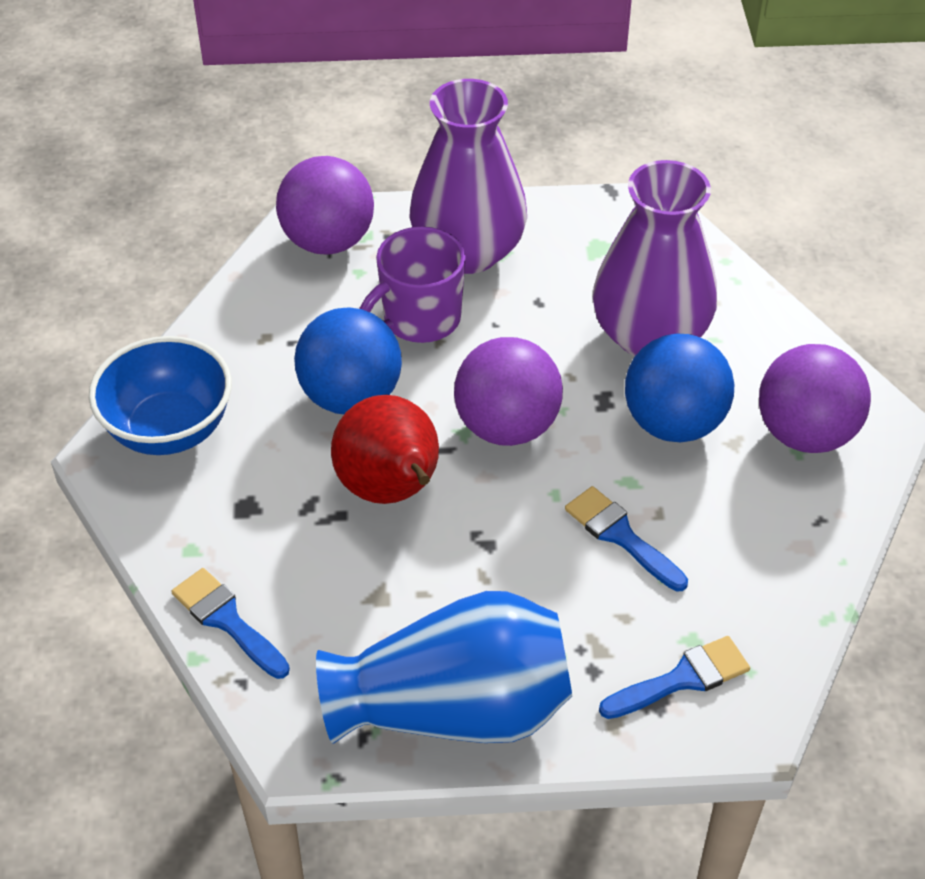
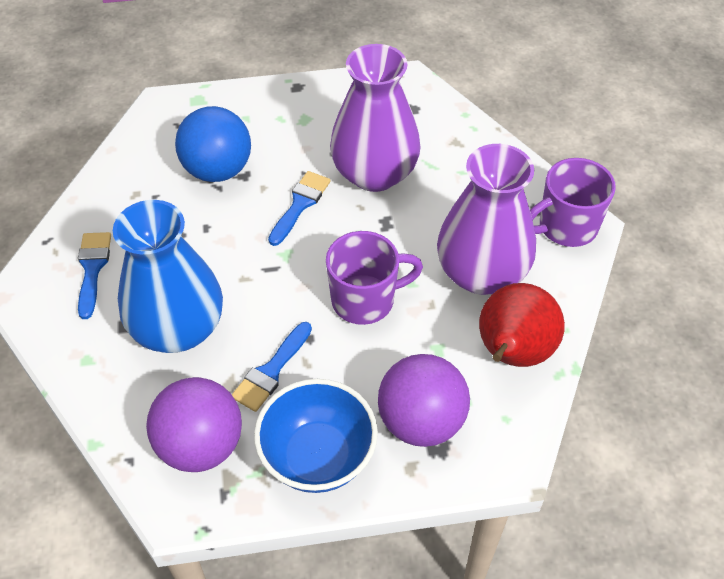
blue ball: [294,307,402,414] [625,334,734,442] = 2 -> [175,106,251,182] = 1
purple ball: [276,156,374,254] [454,337,563,446] [759,344,871,453] = 3 -> [146,377,242,472] [378,354,470,447] = 2
purple mug: [359,227,466,343] = 1 -> [326,231,423,325] [530,158,616,247] = 2

